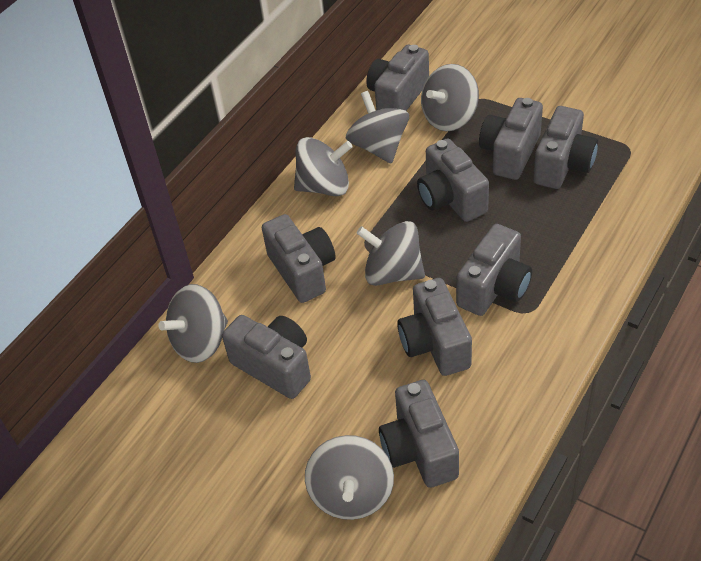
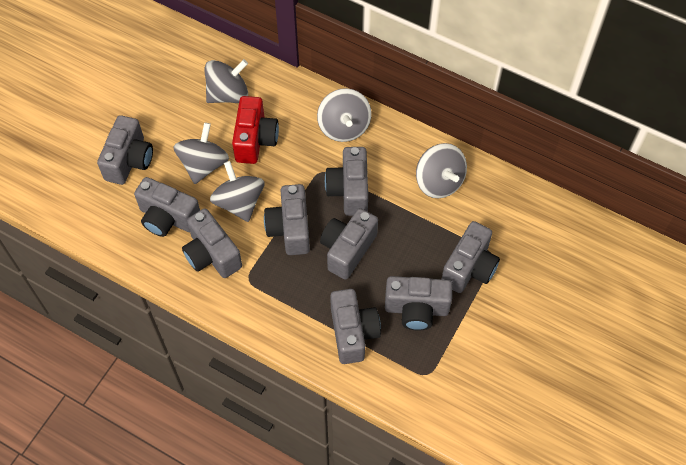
grey spinning top: [158,284,228,363] [294,137,353,196] [305,435,394,520] [345,91,409,164] [357,221,425,286] [421,64,479,131] = 6 -> [173,122,229,184] [204,59,248,103] [210,161,265,222] [317,88,372,142] [416,143,467,198] = 5
red camera: none = 0 -> [232,96,279,164] = 1

